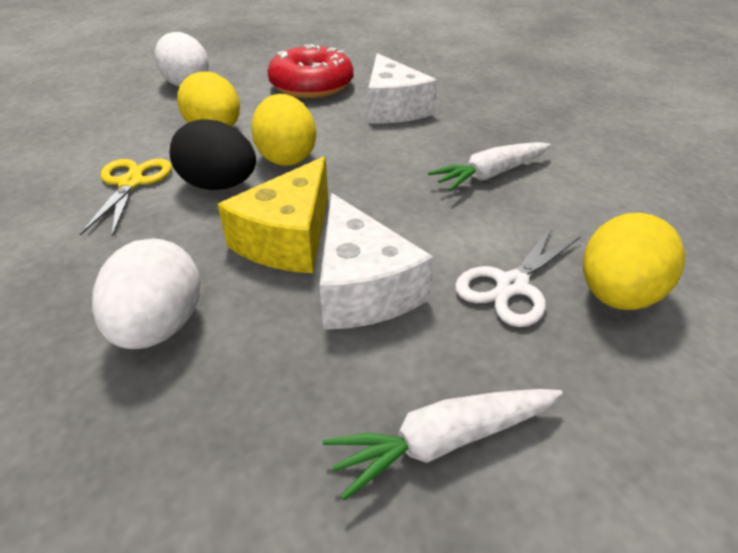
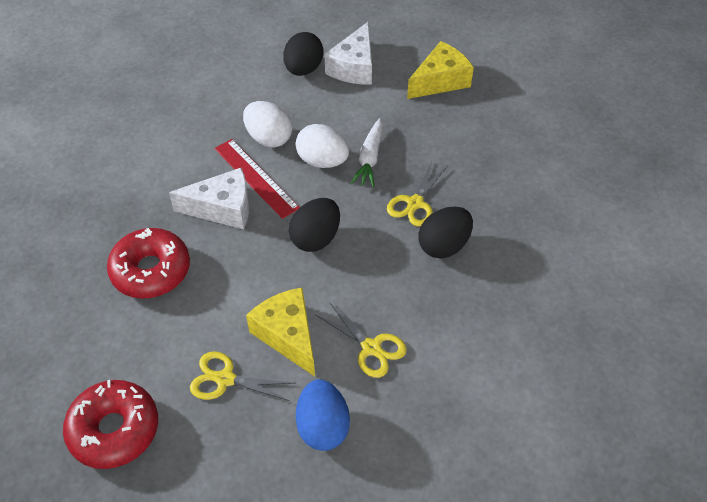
black egg: [169,119,256,190] = 1 -> [283,32,324,76] [289,198,340,252] [419,206,473,259] = 3
blue egg: none = 0 -> [296,379,350,451] = 1
red donut: [268,44,353,98] = 1 -> [63,380,158,469] [107,228,190,299] = 2
red ruler: none = 0 -> [215,139,300,219] = 1
white carrot: [323,389,563,500] [428,142,551,191] = 2 -> [351,118,383,187] = 1
white scissors: [455,226,581,327] = 1 -> none = 0
yellow cheese: [218,156,328,273] = 1 -> [246,288,315,377] [407,41,474,99] = 2
yellow egg: [177,71,240,126] [251,94,316,166] [583,213,685,310] = 3 -> none = 0
yellow scissors: [80,159,172,237] = 1 -> [190,351,294,401] [316,302,407,378] [387,161,448,227] = 3

